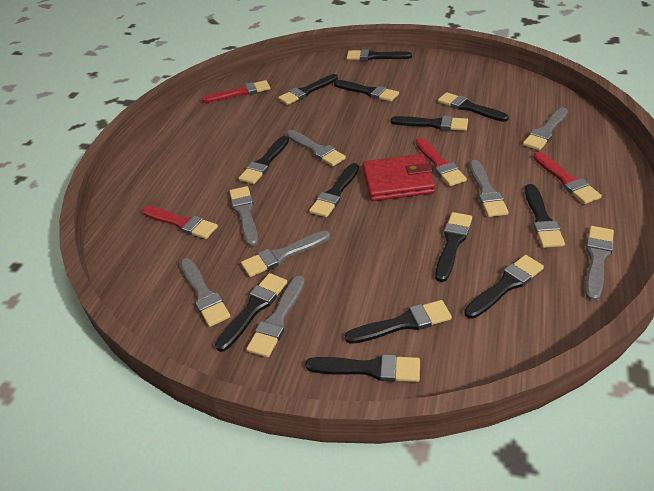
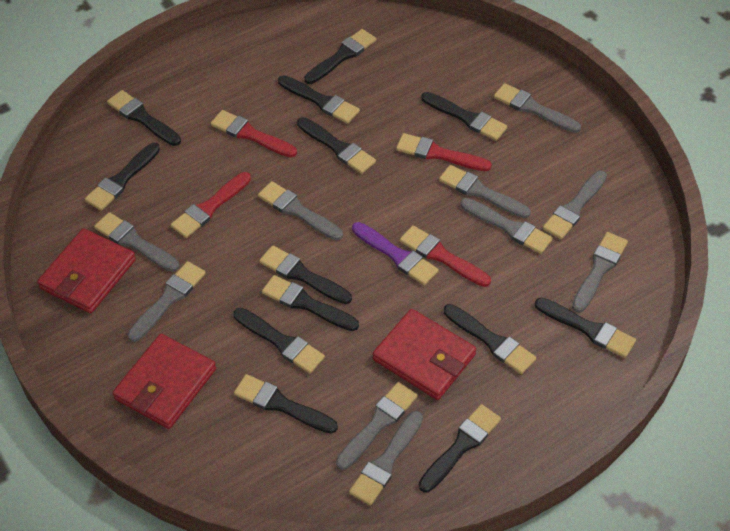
grey brush: [180,258,231,327] [230,186,258,247] [241,231,330,277] [246,276,305,357] [286,130,346,166] [470,160,508,217] [523,107,568,150] [585,226,614,301] = 8 -> [94,212,179,272] [128,261,206,342] [258,181,343,240] [336,382,418,470] [349,411,423,506] [439,165,531,218] [460,198,553,254] [494,83,581,133] [543,170,607,239] [572,232,628,313] = 10
purple brush: none = 0 -> [352,222,439,285] = 1
red wallet: [363,154,435,201] = 1 -> [37,228,136,313] [113,334,216,429] [373,309,476,400] = 3

